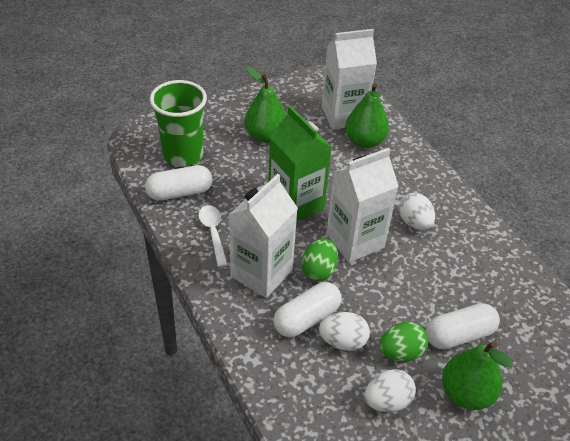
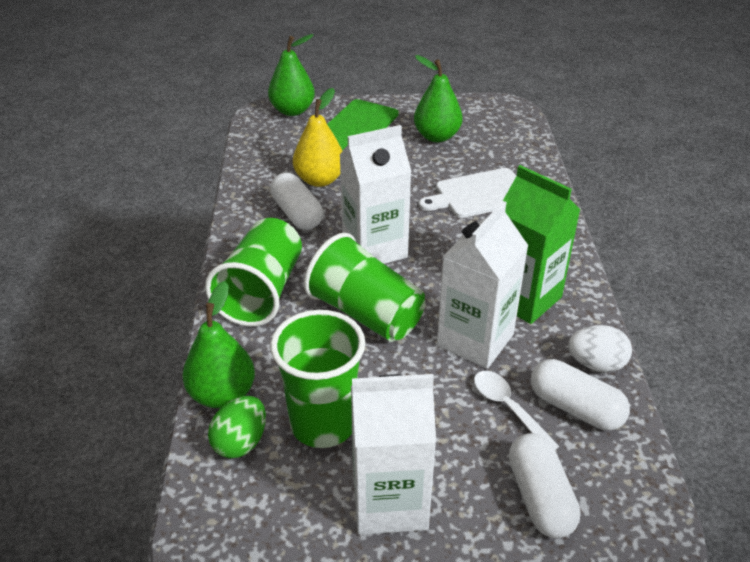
green cup: [150,80,207,167] = 1 -> [205,218,302,327] [270,310,366,448] [304,233,425,342] = 3
green cutting board: none = 0 -> [327,99,399,150] = 1
green egg: [302,238,338,281] [379,322,428,361] = 2 -> [208,396,266,458] = 1
white cutting board: none = 0 -> [419,168,516,218] = 1
white egg: [319,312,370,351] [364,369,416,412] [399,193,435,230] = 3 -> [568,325,632,372] = 1
yellow pear: none = 0 -> [293,88,343,187] = 1

